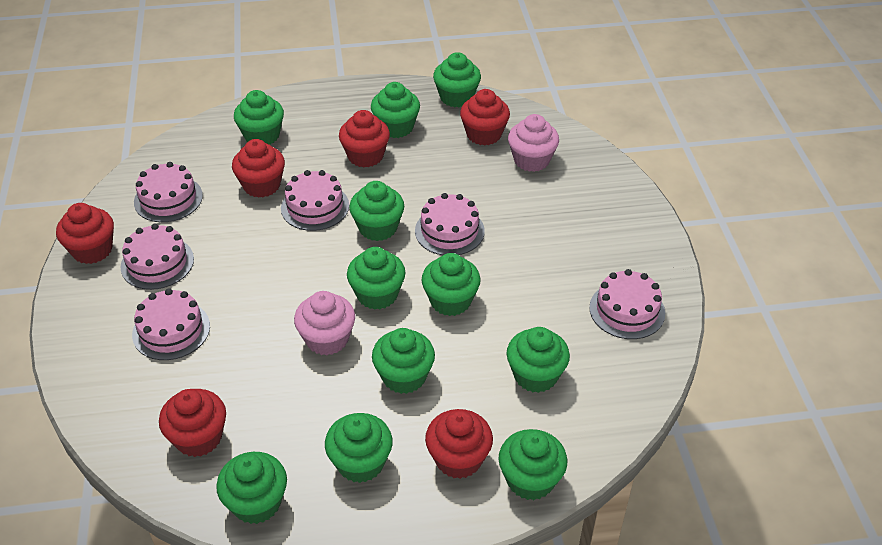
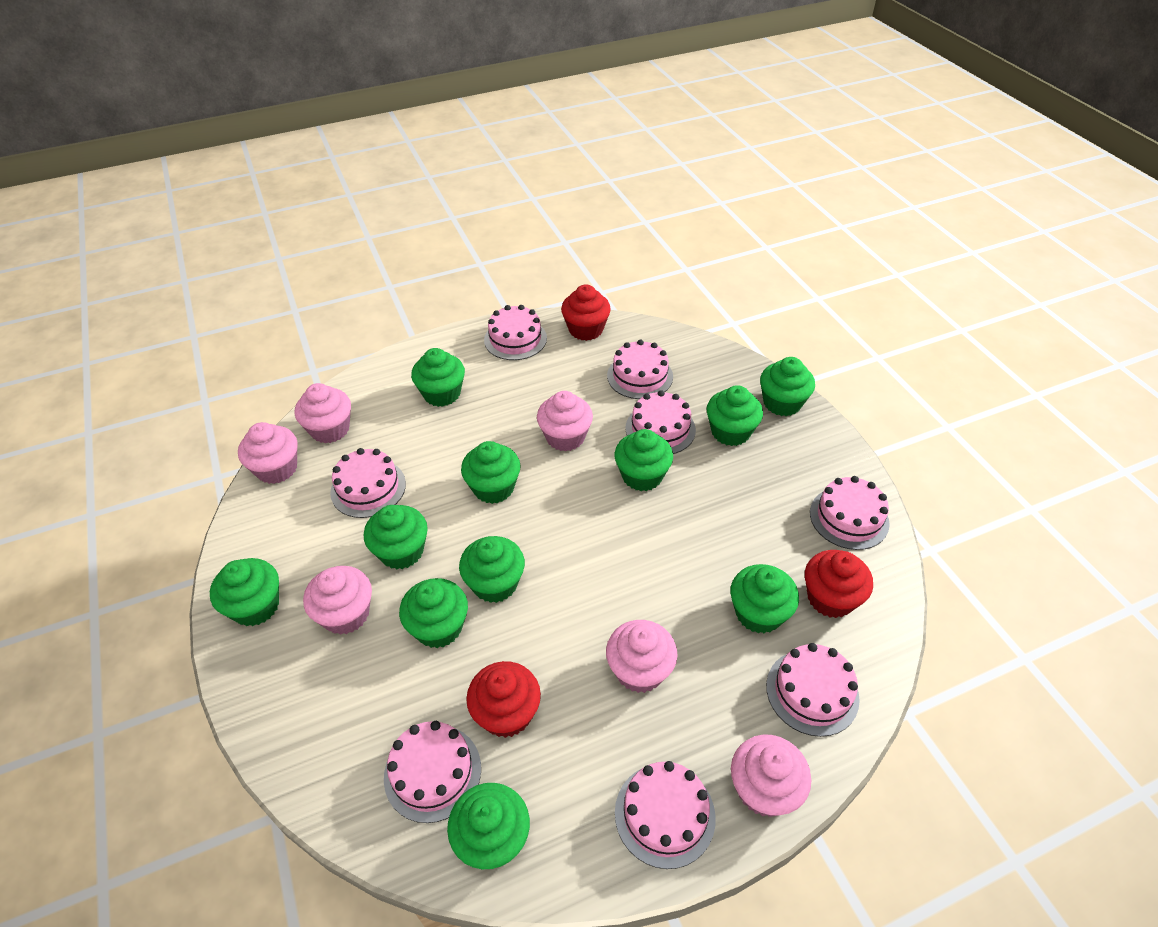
pink cake: [120,224,194,290] [132,288,210,360] [134,162,203,222] [281,170,349,231] [415,193,485,255] [589,269,665,339] = 6 -> [330,448,406,518] [384,721,481,823] [484,305,547,360] [607,340,673,399] [615,761,716,869] [625,390,696,454] [766,643,860,737] [810,476,890,550] = 8
pink cupcake: [294,291,355,356] [508,114,559,172] = 2 -> [238,422,298,484] [295,383,351,443] [303,566,372,635] [537,391,593,451] [606,620,678,693] [731,734,811,817] = 6
red cupcake: [56,203,114,264] [159,389,226,457] [232,139,285,198] [339,110,390,167] [425,409,493,479] [460,89,510,146] = 6 -> [466,661,541,738] [561,284,611,341] [805,550,873,618] = 3

